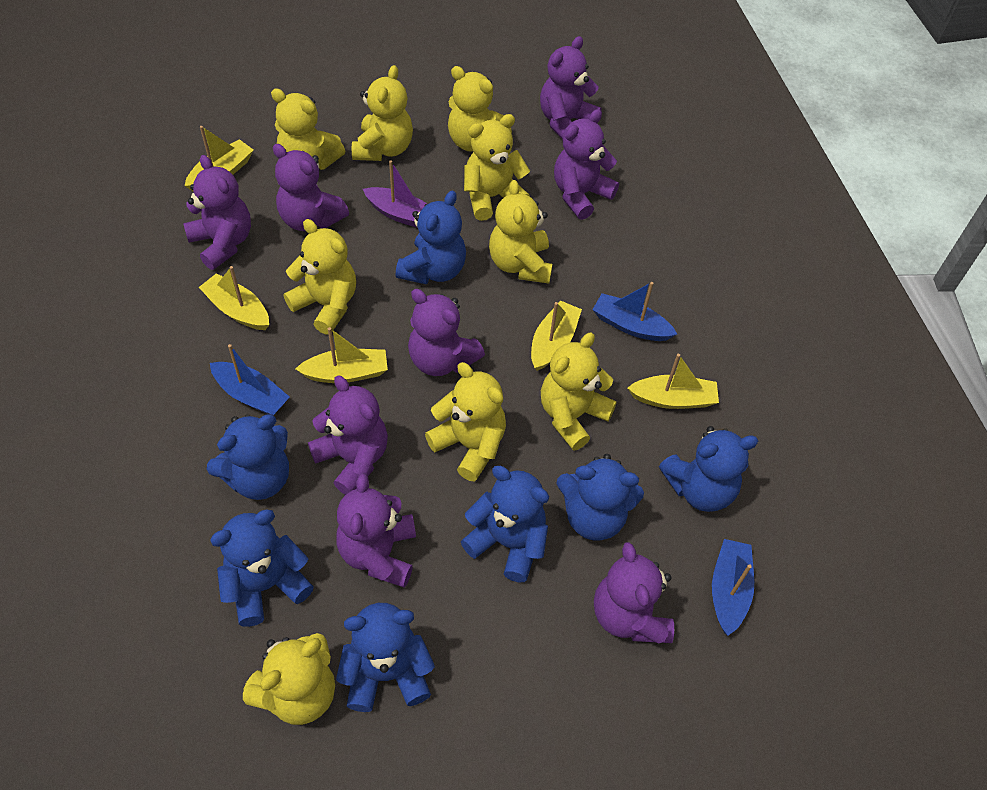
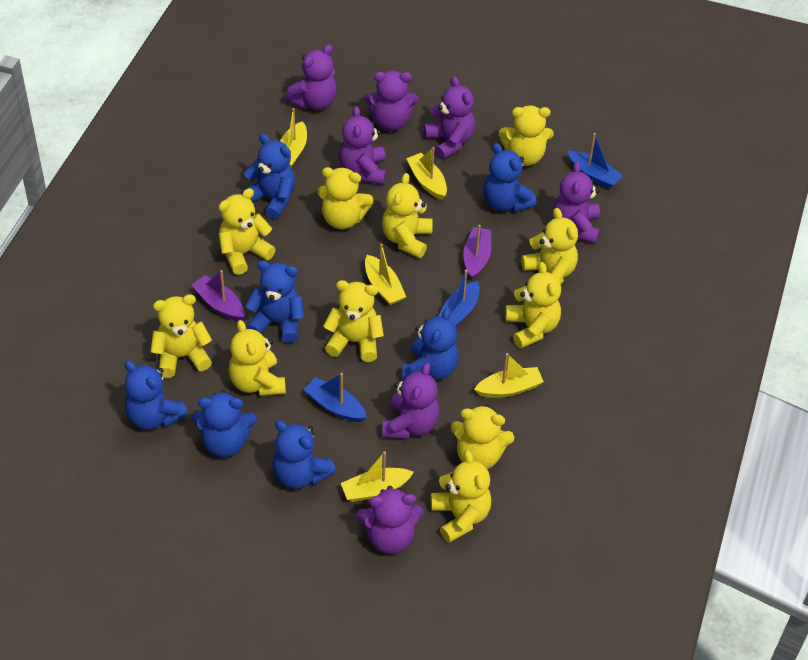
purple boat: [363,160,426,228] = 1 -> [192,270,244,321] [463,225,491,280] = 2
purple teddy bear: [183,155,251,270] [273,144,349,231] [308,375,388,495] [336,473,416,588] [408,289,485,376] [540,36,602,139] [554,109,619,220] [594,542,674,644] = 8 -> [285,45,337,110] [339,106,387,185] [356,486,423,554] [364,70,418,131] [382,363,440,439] [424,76,475,160] [553,162,600,244] = 7
yellow teddy bear: [243,633,335,725] [271,88,345,170] [284,219,356,335] [352,65,413,161] [425,362,506,481] [448,66,512,152] [464,114,530,221] [489,180,552,284] [541,332,616,451] = 9 -> [151,294,212,378] [218,188,276,275] [228,320,286,396] [317,167,373,229] [323,280,384,362] [382,173,433,258] [431,450,491,543] [451,405,514,469] [499,105,554,166] [505,262,561,349] [521,208,578,284] = 11

